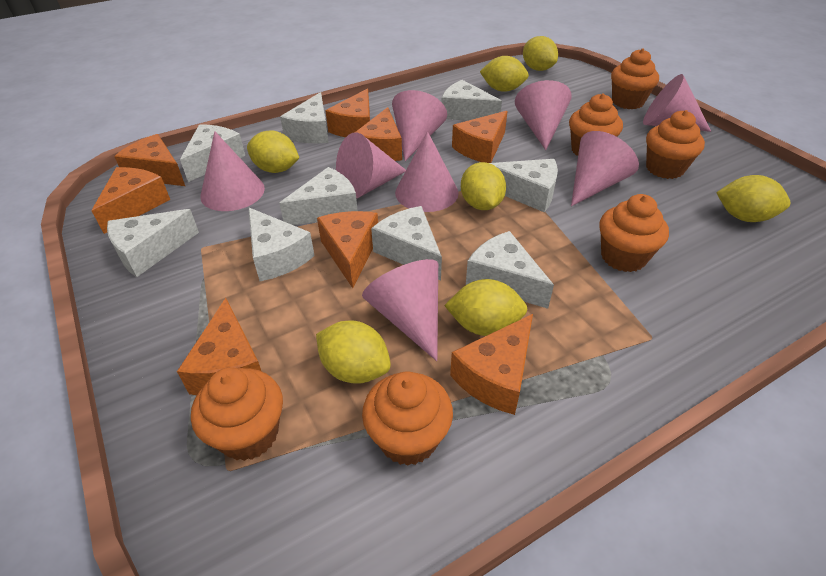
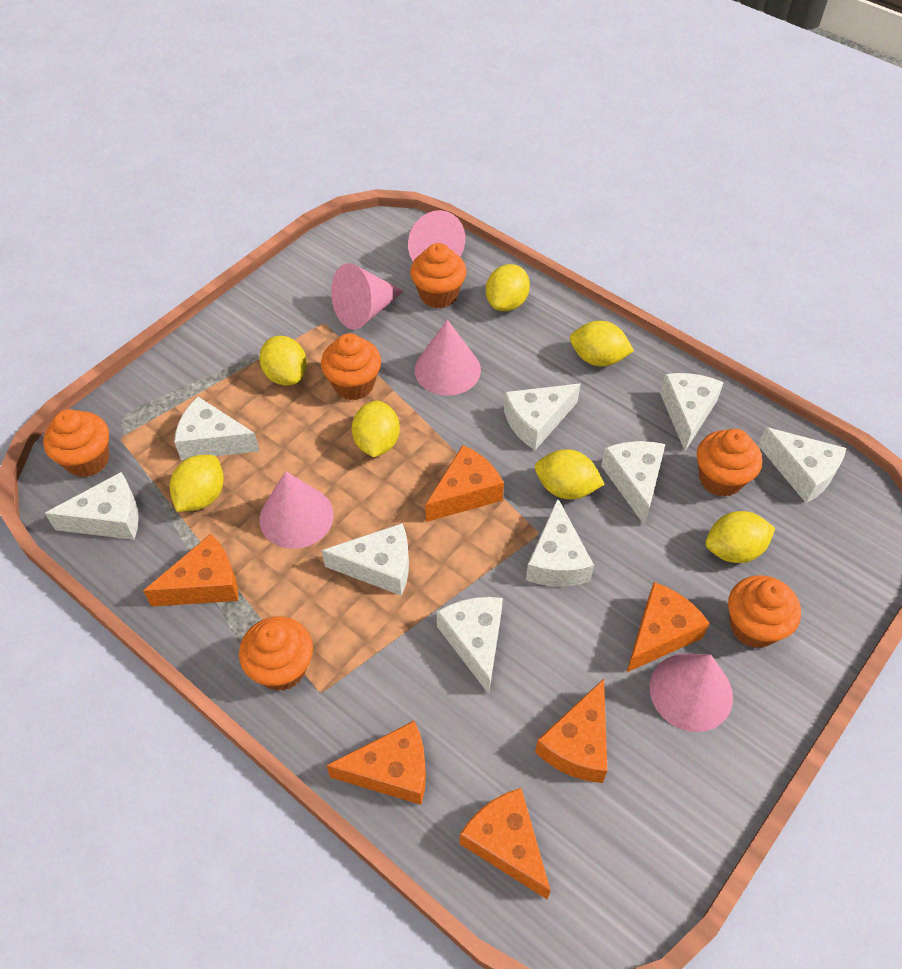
orange cheese: [92,167,170,234] [114,134,185,186] [177,298,261,395] [317,211,378,288] [325,89,370,137] [355,107,402,161] [450,314,533,415] [452,111,508,163] = 8 -> [143,534,238,606] [326,721,426,805] [425,445,504,522] [460,788,551,899] [535,679,607,783] [626,582,710,673] = 6
pink cone: [200,131,265,211] [336,132,406,198] [362,259,438,361] [392,90,447,161] [395,131,459,212] [515,80,572,150] [571,131,639,206] [643,74,711,132] = 8 -> [260,471,334,549] [331,263,404,330] [408,210,465,261] [414,320,481,396] [650,654,733,732] = 5

